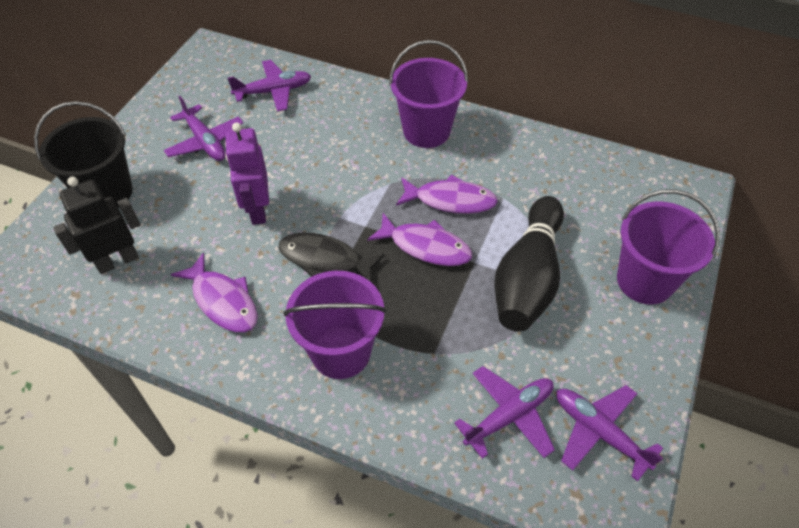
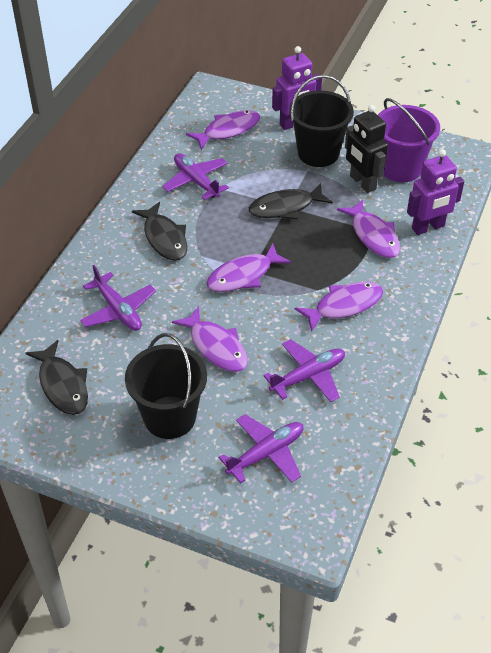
black bowling pin: [494,196,564,332] = 1 -> none = 0
black bucket: [34,101,133,208] = 1 -> [125,333,207,439] [289,75,354,167] = 2
black fish: [278,233,384,282] = 1 -> [26,340,88,415] [132,202,187,261] [249,183,333,219] = 3
purple bucket: [283,271,387,379] [389,40,468,148] [617,189,720,305] = 3 -> [378,98,440,182] = 1
purple fish: [171,252,258,332] [367,213,472,266] [396,175,498,214] = 3 -> [172,306,248,372] [186,110,260,150] [206,243,291,292] [295,282,383,332] [337,200,401,258] = 5
purple robot: [225,123,269,225] = 1 -> [272,46,322,130] [407,149,464,235] = 2

